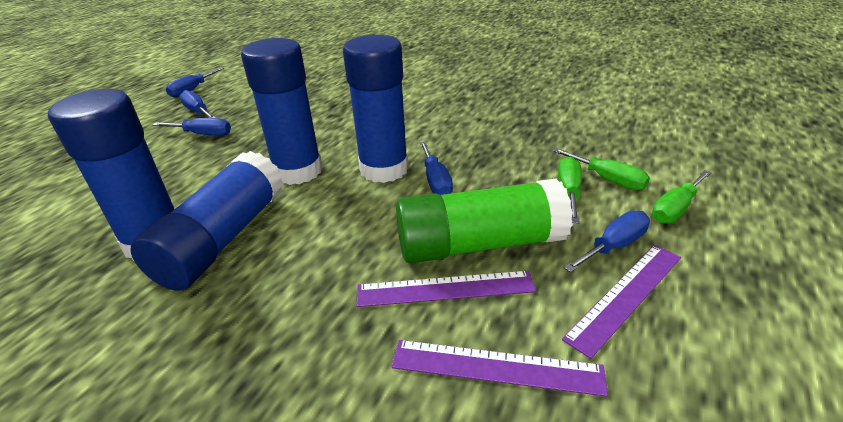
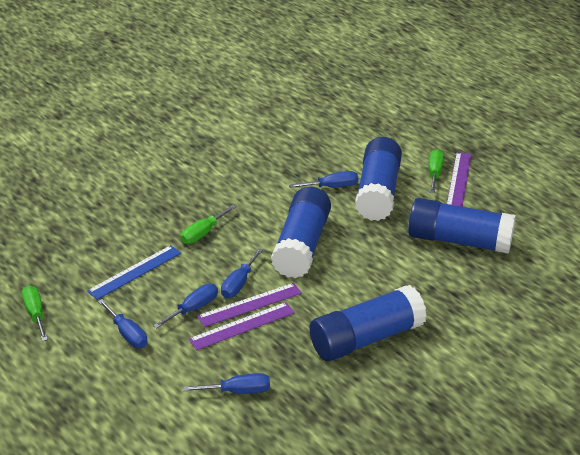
blue ruler: none = 0 -> [87,245,181,300] = 1
green glue stick: [396,178,573,263] = 1 -> none = 0

